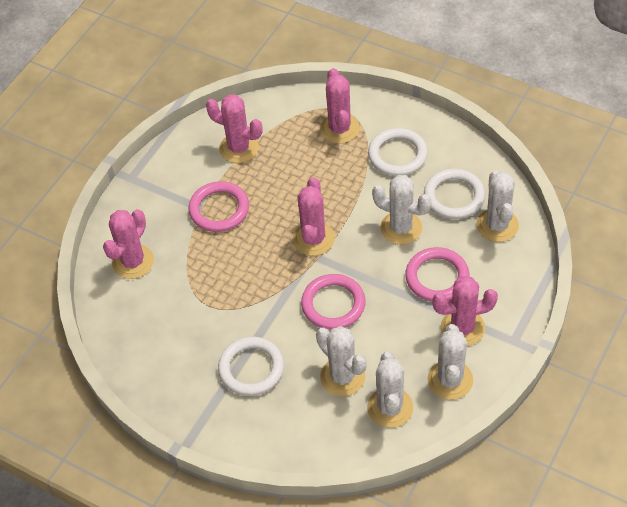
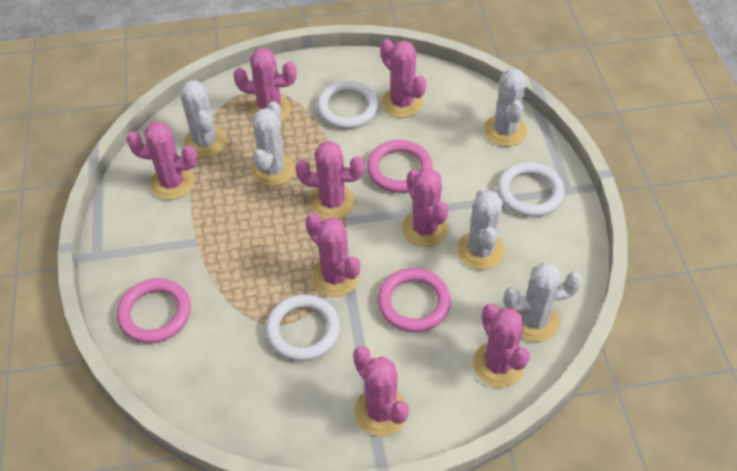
pink cactus: [103,209,154,279] [206,95,263,163] [293,177,335,256] [320,68,360,144] [432,276,498,346] = 5 -> [126,122,198,200] [233,48,297,121] [296,141,364,219] [305,213,360,297] [353,346,409,436] [380,39,426,118] [402,168,449,247] [473,303,530,388] = 8

